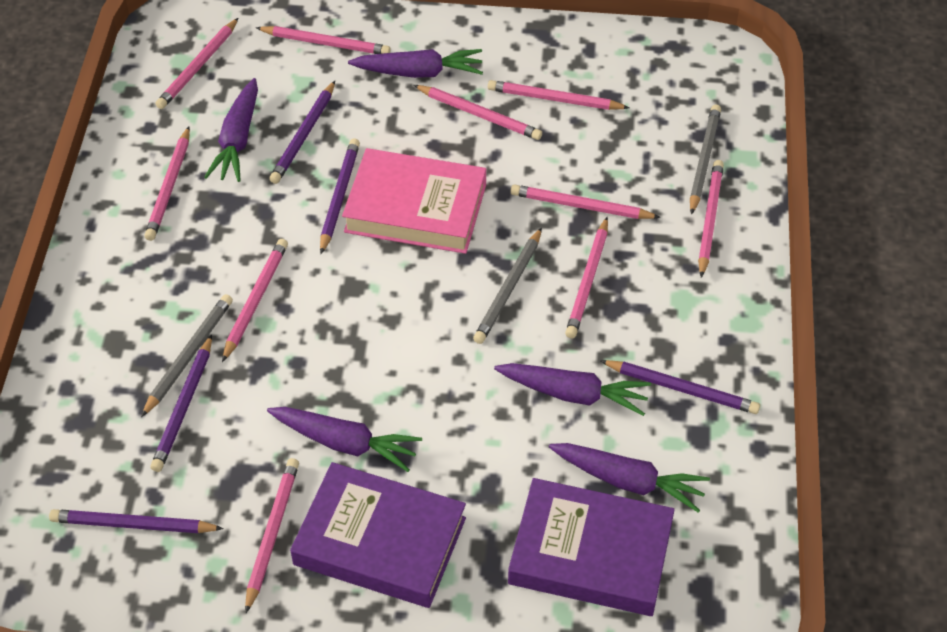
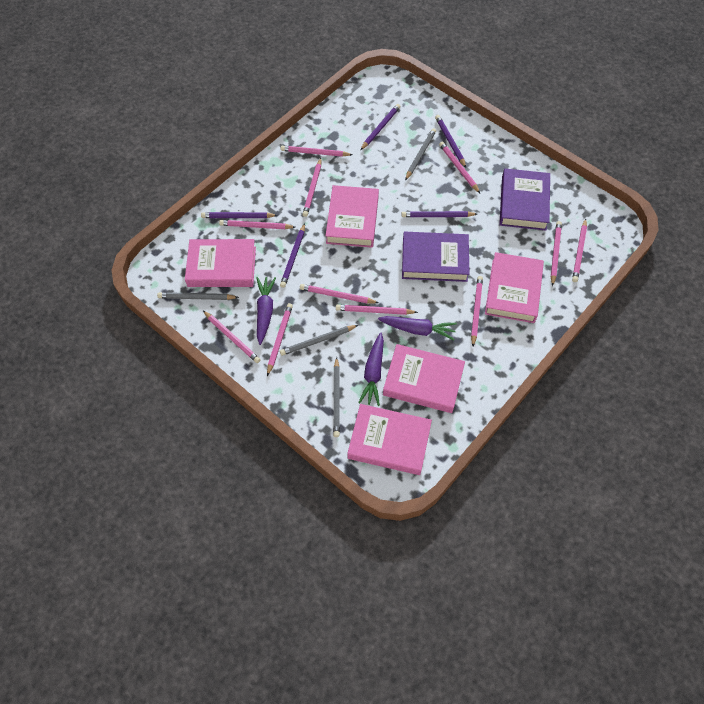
grey pencil: [141,294,233,417] [473,227,542,344] [690,105,721,215] = 3 -> [157,292,239,300] [280,325,358,356] [333,357,340,437] [405,128,436,180] = 4
pink book: [342,148,486,254] = 1 -> [185,239,256,287] [326,185,379,248] [348,404,432,475] [383,344,465,413] [485,252,544,323] = 5
pink pencil: [145,127,190,241] [156,18,238,109] [222,239,288,362] [245,458,299,613] [256,26,391,54] [414,85,542,140] [488,80,630,110] [511,184,661,219] [565,217,608,338] [698,160,724,278] = 10 -> [203,311,261,363] [219,220,295,229] [267,303,293,376] [281,146,353,157] [300,284,379,303] [303,158,321,217] [336,305,418,315] [439,141,480,193] [471,276,483,346] [551,221,562,286] [572,219,587,282] = 11
purple carrot: [204,78,258,182] [267,407,422,472] [348,49,483,78] [494,363,651,416] [549,443,710,513] = 5 -> [256,277,276,345] [358,332,384,406] [378,316,457,340] = 3

